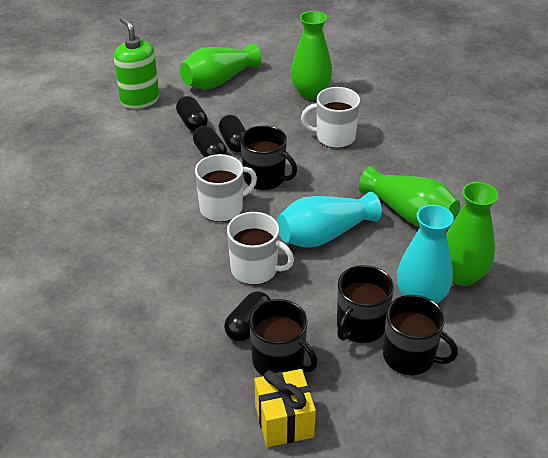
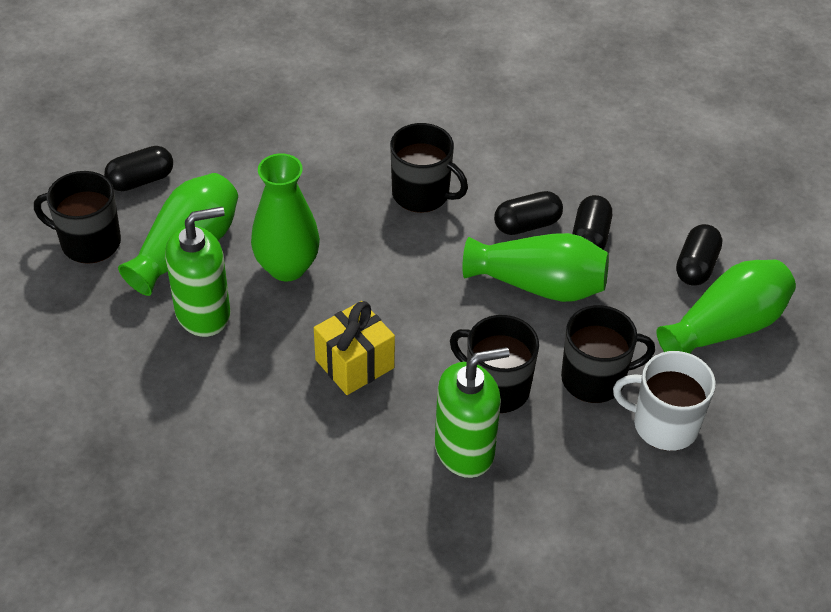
green soap dispenser: [114,17,159,109] = 1 -> [165,207,231,337] [435,347,510,478] = 2
turquoise vase: [277,192,382,248] [397,205,454,303] = 2 -> none = 0
white mug: [195,154,257,222] [227,212,294,285] [301,87,360,148] = 3 -> [613,351,716,451] = 1

